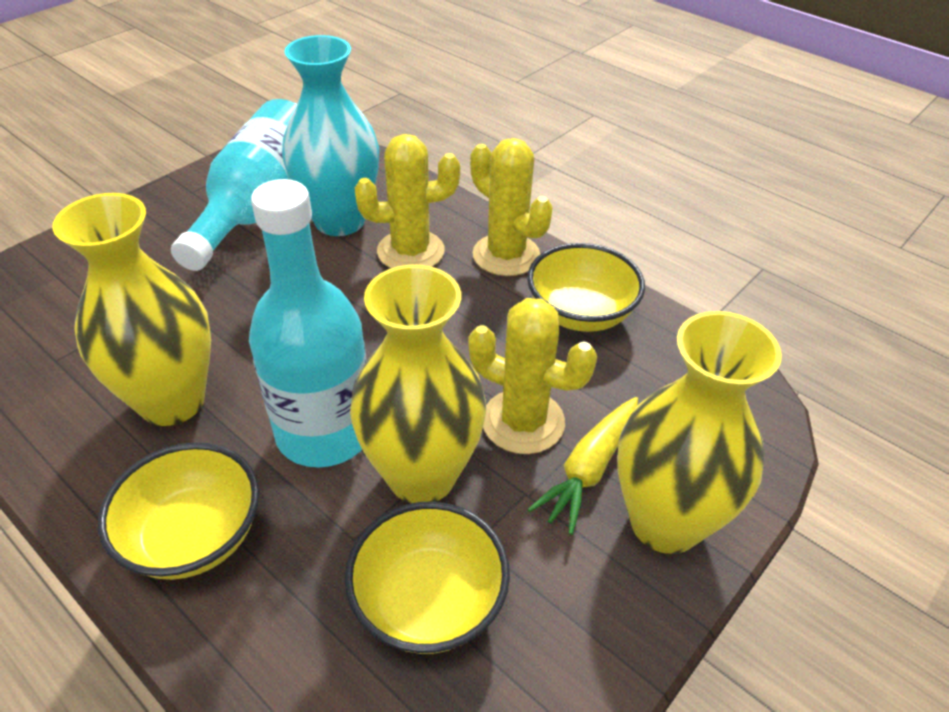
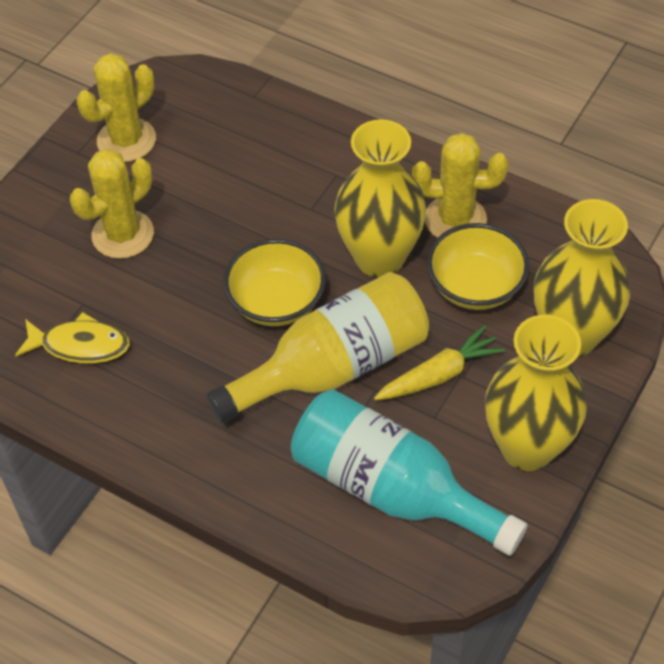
turquoise bottle: [171,99,297,271] [249,179,367,467] = 2 -> [291,389,528,556] = 1
turquoise vase: [282,35,379,236] = 1 -> none = 0
yellow bottle: none = 0 -> [206,272,429,423] = 1
yellow bowl: [98,442,259,580] [344,502,510,654] [527,243,645,332] = 3 -> [224,239,326,326] [427,223,529,310] = 2
yellow fish: none = 0 -> [15,312,130,364] = 1

